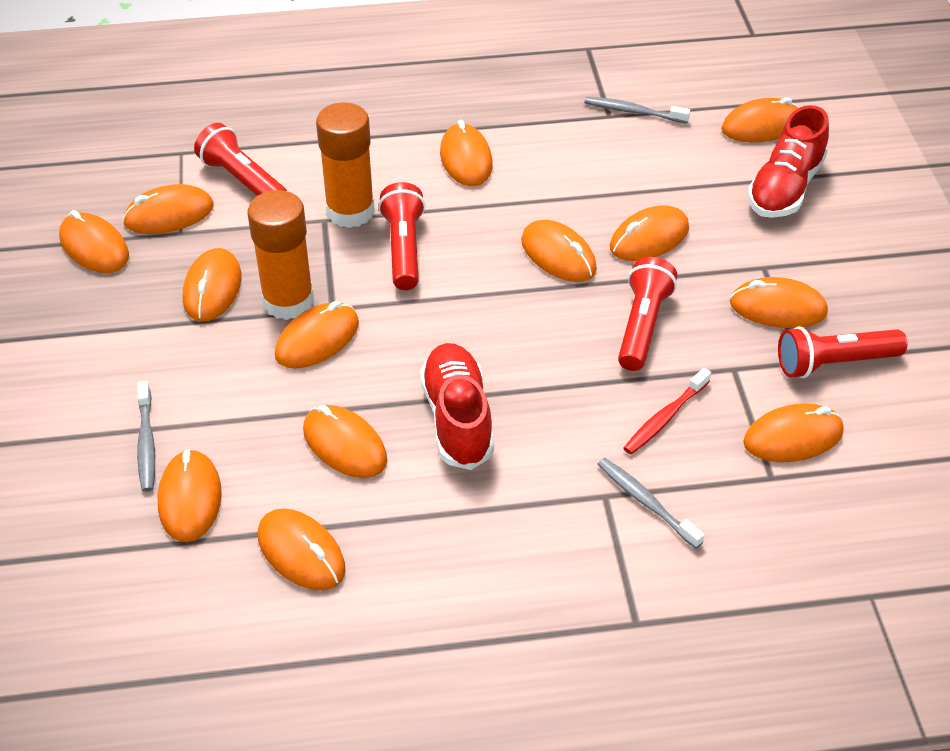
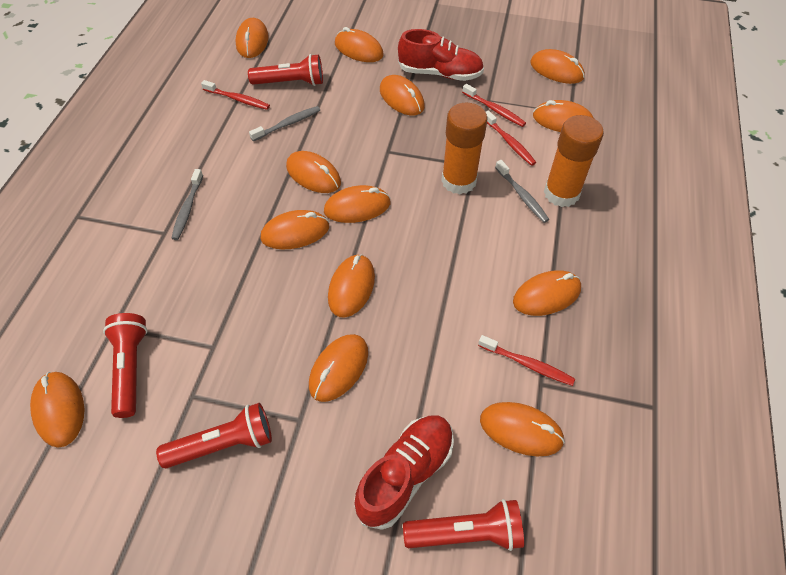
red toothbrush: [623,368,711,454] = 1 -> [201,80,270,110] [462,84,526,127] [478,335,575,386] [486,110,536,166] = 4

